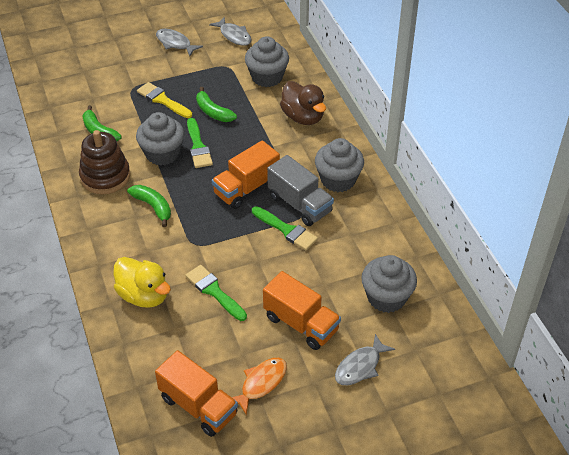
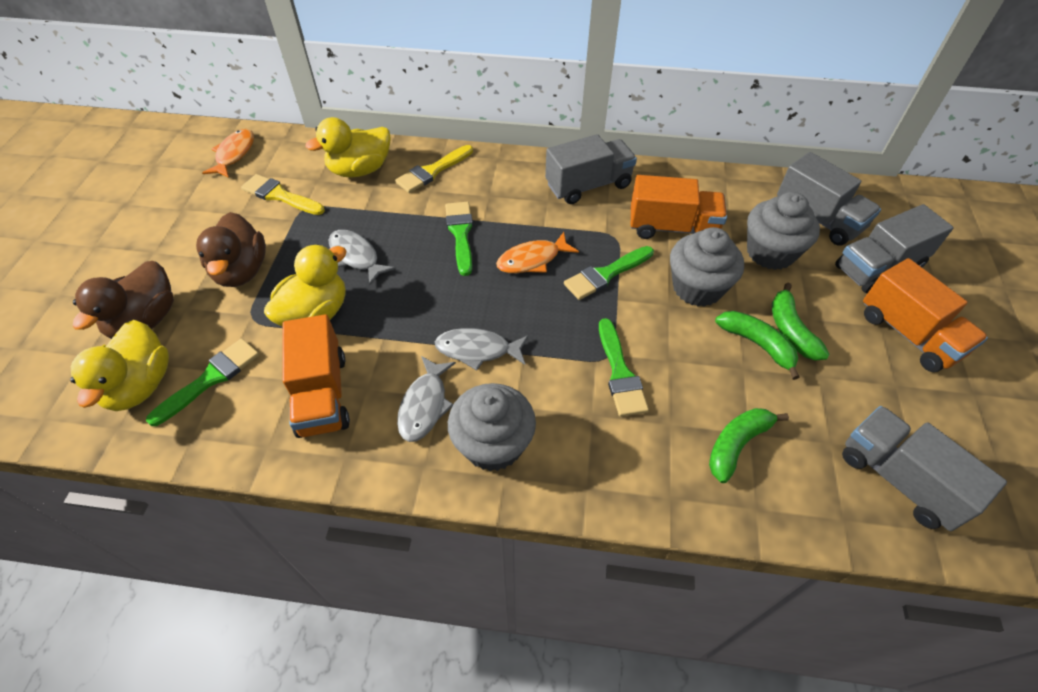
brown duck: [280,81,326,125] = 1 -> [73,261,174,339] [196,212,266,287] = 2
brown stacking toy: [79,130,130,194] = 1 -> none = 0
green brush: [185,265,247,321] [187,118,213,168] [252,206,318,250] = 3 -> [146,339,259,426] [445,202,473,276] [564,246,654,300] [599,318,649,417] = 4
grey cupcake: [136,112,185,166] [245,36,289,87] [315,138,364,192] [361,255,417,313] = 4 -> [448,383,536,471] [670,227,744,307] [747,192,820,270] = 3
grey truck: [267,155,334,226] = 1 -> [545,134,637,204] [777,152,881,246] [835,204,954,293] [842,406,1007,531] = 4
orange fish: [232,358,287,415] = 1 -> [202,129,254,178] [496,232,579,273] = 2
yellow brush: [137,82,192,118] = 1 -> [241,174,325,215] [395,145,473,193] = 2
yellow duck: [113,257,171,308] = 1 -> [70,320,169,411] [264,244,347,327] [306,117,391,178] = 3

